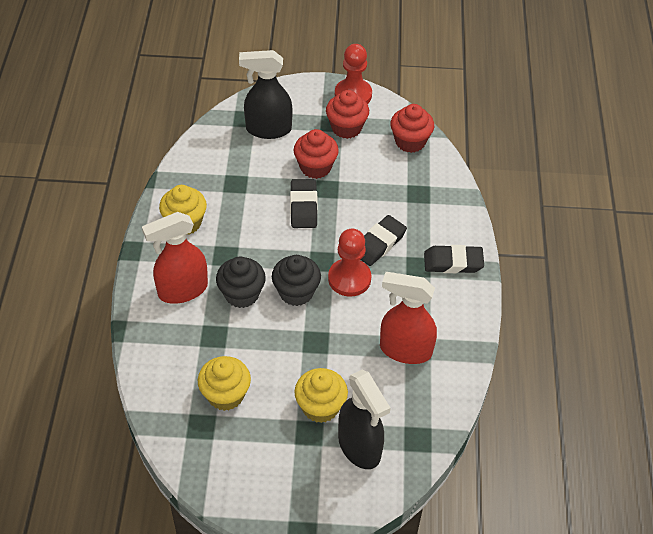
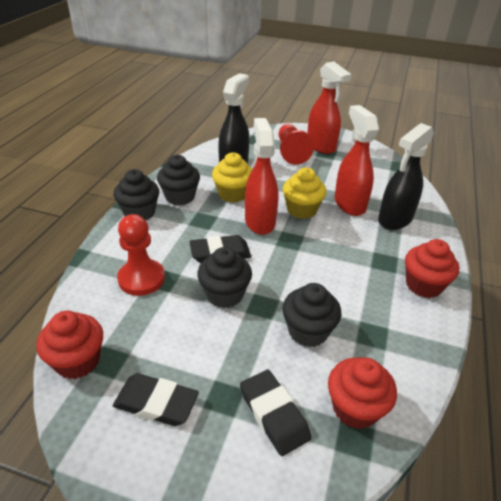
black cupcake: [216,257,266,308] [272,255,321,306] = 2 -> [114,169,159,220] [157,155,200,205] [197,247,252,308] [282,283,341,347] = 4
red spray bottle: [142,212,208,304] [380,272,437,364] = 2 -> [245,118,278,235] [307,61,351,154] [335,105,379,216] = 3
yellow cupcake: [159,185,207,235] [198,356,251,411] [294,368,348,423] = 3 -> [212,152,253,203] [283,167,326,219] = 2

